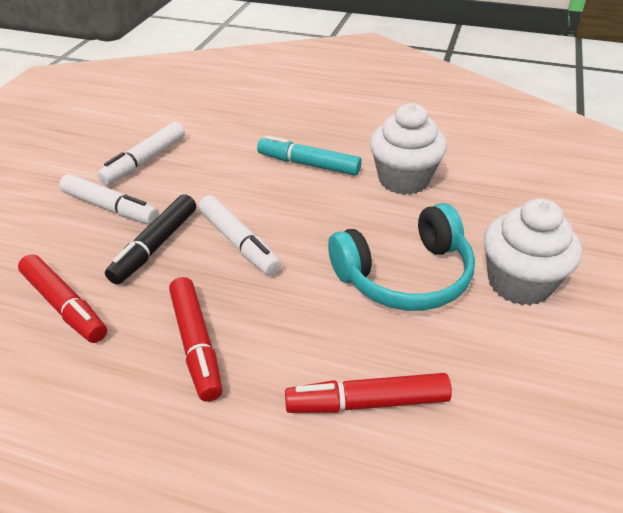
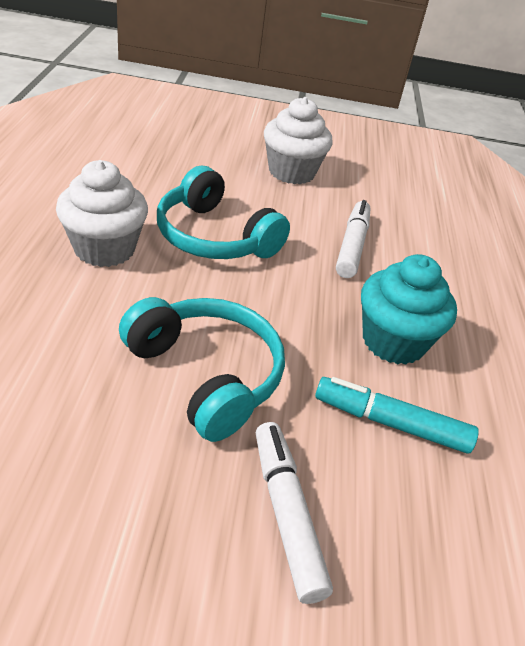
black marker: [105,194,196,285] = 1 -> none = 0
red marker: [18,254,107,343] [169,277,222,402] [285,373,452,413] = 3 -> none = 0
turquoise cupcake: none = 0 -> [361,254,457,365] = 1
turquoise headphones: [328,203,475,311] = 1 -> [119,297,285,442] [157,166,290,259] = 2
white marker: [59,174,159,225] [97,122,185,185] [198,195,281,276] = 3 -> [256,422,333,604] [336,200,371,278] = 2

